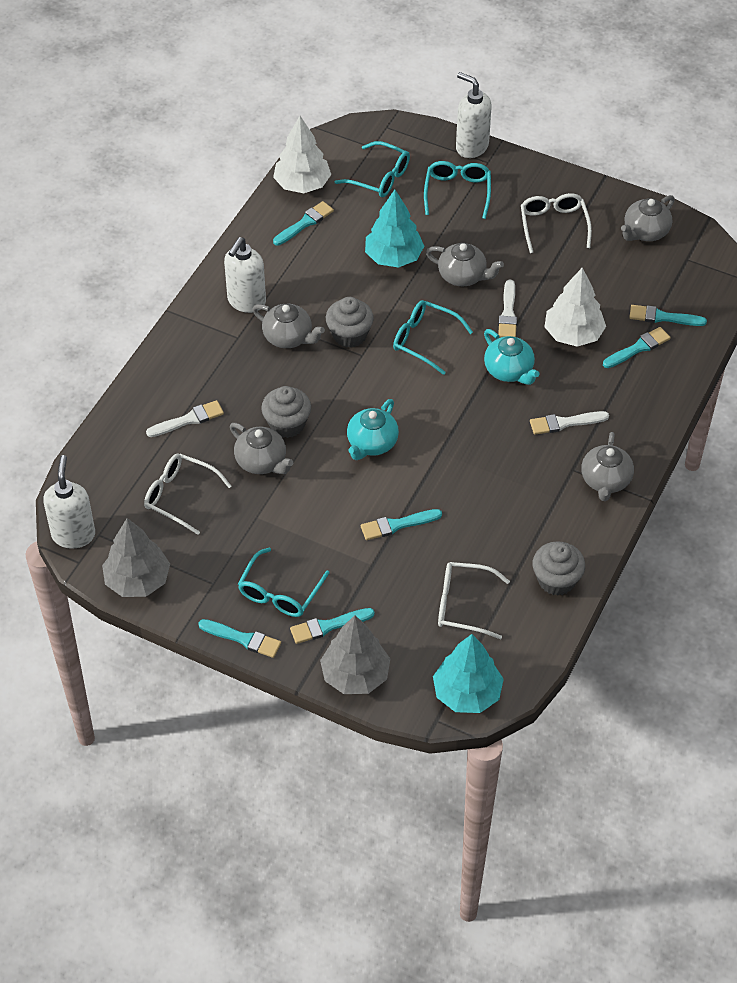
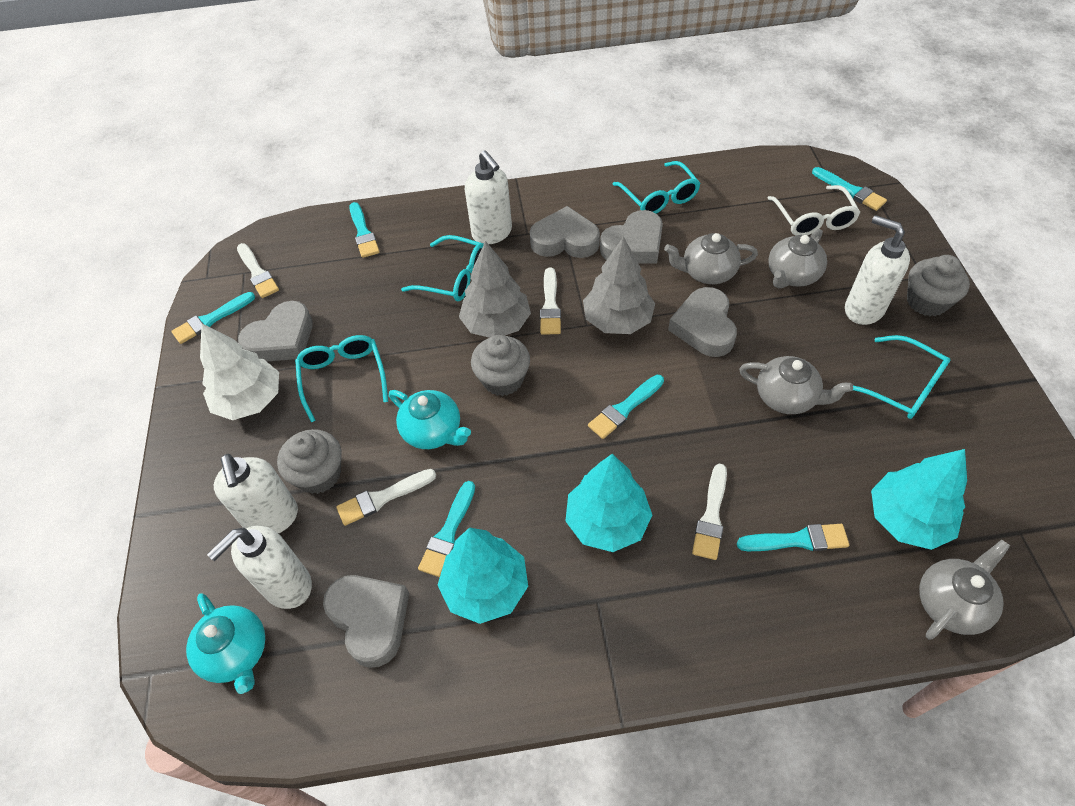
grey heart: none = 0 -> [238,301,313,361] [323,575,409,668] [530,206,600,258] [600,210,663,263] [668,287,737,357] = 5
grey teapot: [230,423,293,474] [252,304,325,348] [426,243,504,286] [581,432,634,501] [621,195,675,241] = 5 -> [664,233,758,284] [739,356,853,414] [768,229,827,288] [919,539,1010,640] = 4
turquoise tree: [365,190,424,268] [433,634,504,713] = 2 -> [438,528,528,624] [565,454,652,552] [871,449,967,550] = 3
white brush: [146,400,224,437] [498,280,517,337] [530,411,609,435] = 3 -> [237,243,279,298] [336,469,436,526] [540,268,561,335] [692,464,727,560] = 4
white glasses: [144,454,231,535] [438,562,510,639] [521,193,592,253] = 3 -> [767,185,860,236] = 1
white soap dispenser: [43,455,95,549] [224,237,266,313] [456,72,492,158] = 3 -> [207,526,312,609] [214,454,298,534] [465,150,512,244] [845,215,910,325] = 4
white tree: [273,116,331,193] [544,268,606,347] = 2 -> [200,324,279,420] = 1

